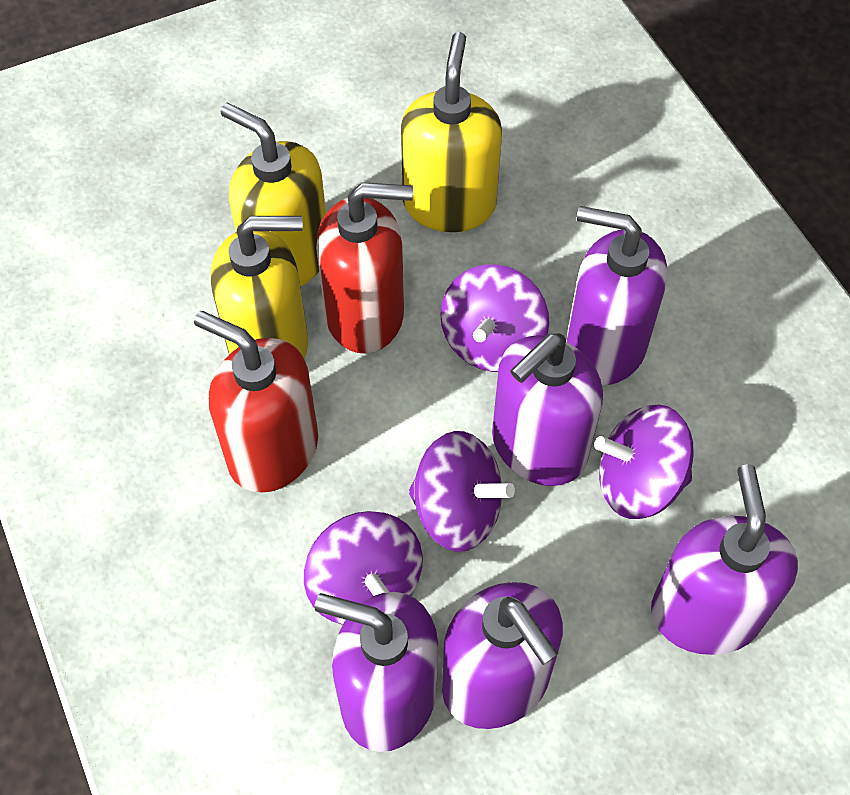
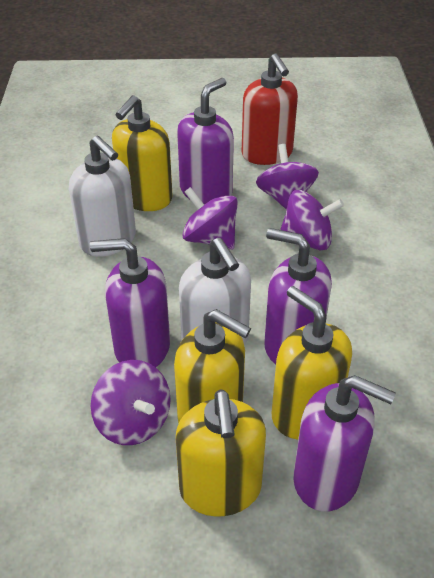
purple soap dispenser: [315,592,438,752] [442,582,563,729] [492,333,603,486] [566,206,667,385] [651,464,798,655] = 5 -> [90,238,170,367] [177,78,234,205] [264,228,332,364] [293,375,396,512] = 4
red soap dispenser: [194,311,318,492] [316,182,413,354] = 2 -> [242,53,298,165] = 1
white soap dispenser: none = 0 -> [69,136,136,257] [179,238,251,346] = 2
yellow soap dispenser: [211,216,308,358] [221,103,326,287] [401,32,502,232] = 3 -> [112,95,173,211] [174,309,251,424] [176,389,266,517] [272,286,352,440] = 4

